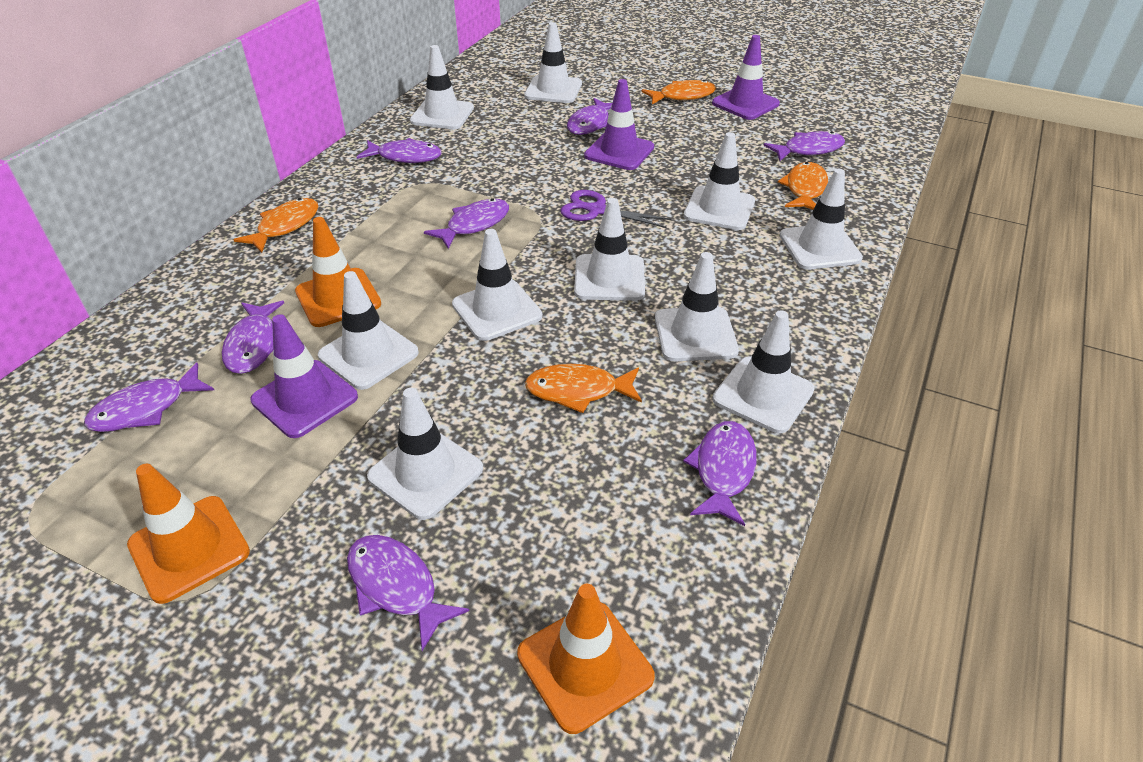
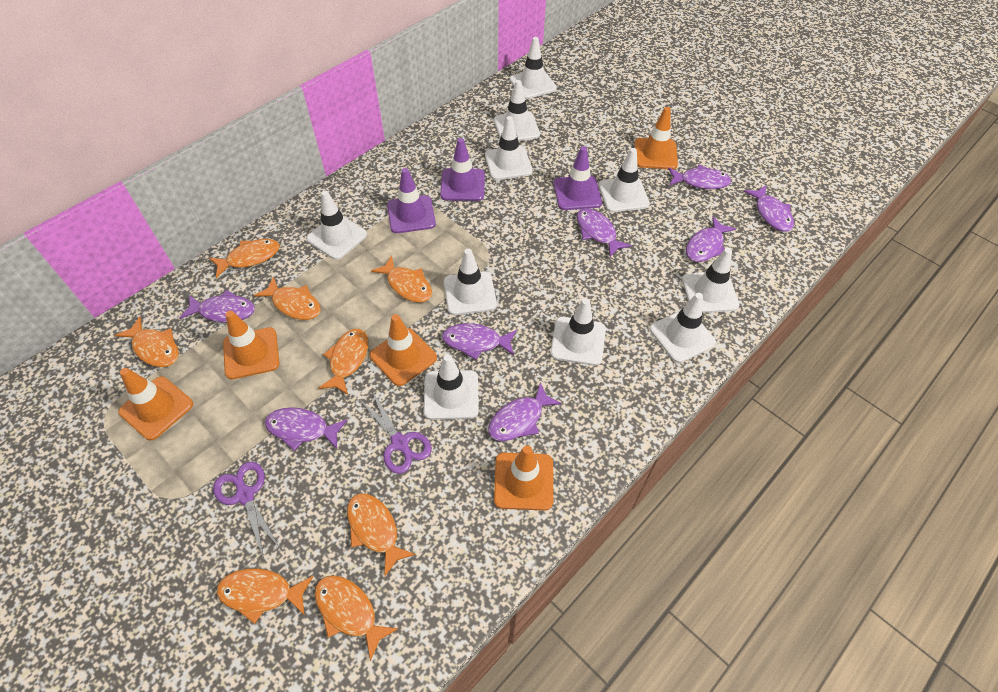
orange fish: [233,198,318,253] [525,364,642,413] [642,80,716,105] [778,162,828,210] = 4 -> [115,316,179,367] [209,239,280,278] [217,569,313,624] [254,277,321,320] [315,575,398,661] [318,329,368,395] [347,493,416,577] [371,255,432,303] = 8
orange traffic cone: [127,464,250,604] [295,217,381,327] [517,584,655,734] = 3 -> [118,368,193,440] [223,311,280,379] [370,314,437,386] [494,445,553,511] [635,107,678,169] = 5
purple scissors: [561,190,671,228] = 1 -> [213,461,280,558] [359,393,432,474] = 2

